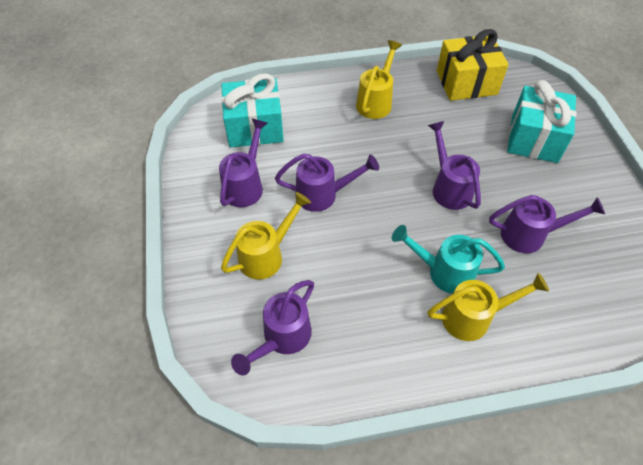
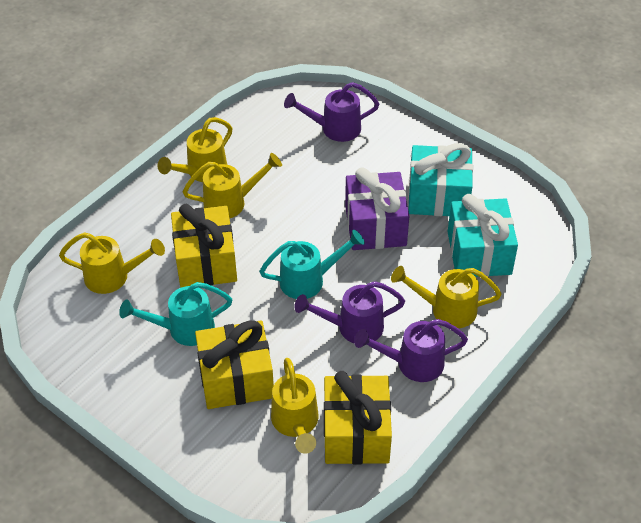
purple gift: none = 0 -> [345,167,409,250] = 1
purple watering can: [219,119,268,207] [231,280,314,375] [275,153,379,212] [428,121,481,210] [489,195,605,253] = 5 -> [284,82,379,142] [294,281,405,343] [354,319,468,382] = 3
turquoise watering can: [392,225,505,294] = 1 -> [119,282,232,346] [259,230,365,299] = 2
yellow gift: [437,29,509,101] = 1 -> [171,204,237,288] [195,320,274,409] [324,371,392,464] = 3
yellow watering can: [221,192,311,279] [356,40,402,119] [428,273,549,341] = 3 -> [59,232,165,294] [158,117,232,182] [183,153,282,218] [271,358,319,454] [391,266,502,328] = 5

